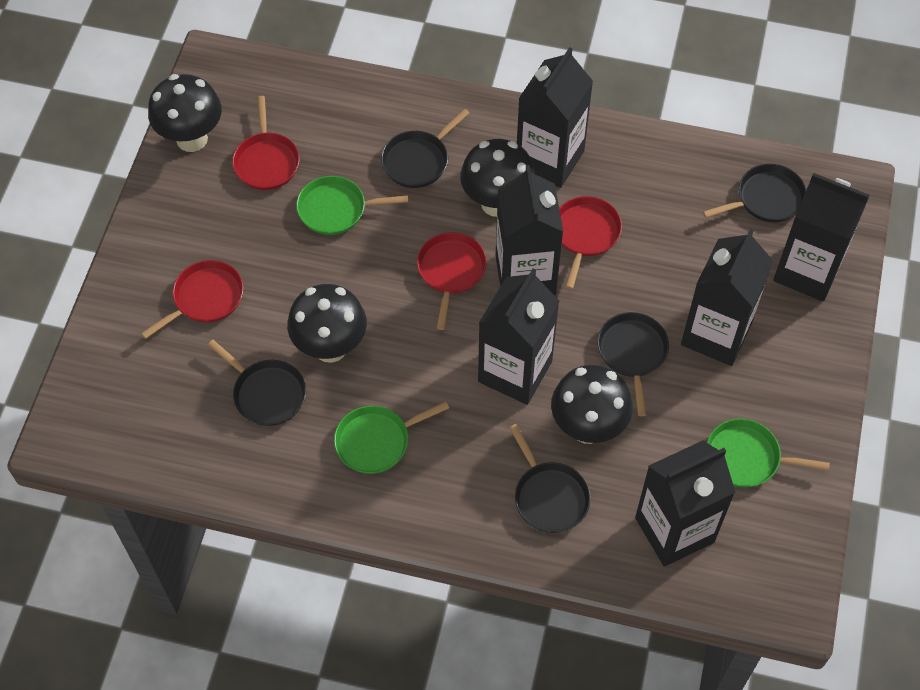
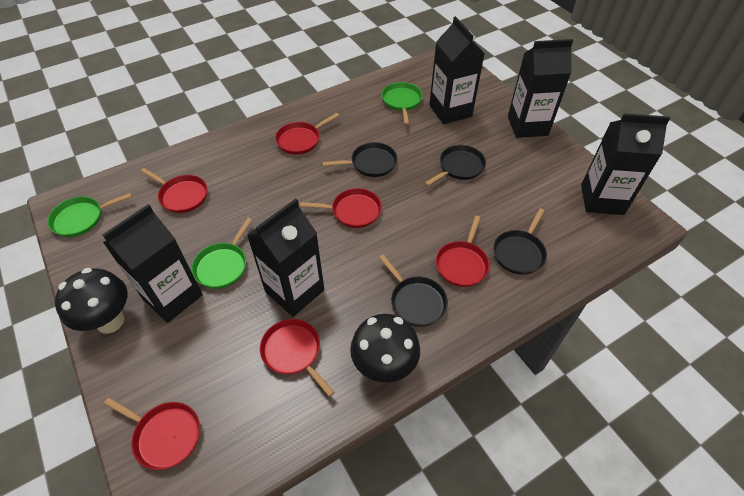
black carton: [478,269,559,405] [496,165,563,295] [517,47,593,188] [635,440,736,567] [681,229,773,366] [773,173,870,302] = 6 -> [103,204,203,323] [247,198,324,317] [429,16,485,124] [508,39,573,138] [581,113,670,215] = 5
black mushroom: [148,74,222,152] [287,284,367,363] [460,139,535,217] [551,365,633,444] = 4 -> [55,268,127,334] [350,314,420,383] = 2
black pan: [208,340,306,426] [381,109,469,188] [509,424,591,533] [597,312,669,416] [703,164,806,222] = 5 -> [322,142,397,177] [379,255,448,327] [424,145,486,186] [493,208,547,275] = 4
red pan: [141,260,244,339] [232,96,300,190] [417,232,487,330] [559,196,622,289] = 4 -> [104,398,200,470] [141,168,207,213] [260,319,335,397] [275,113,339,154] [300,188,382,228] [436,216,490,287] = 6

